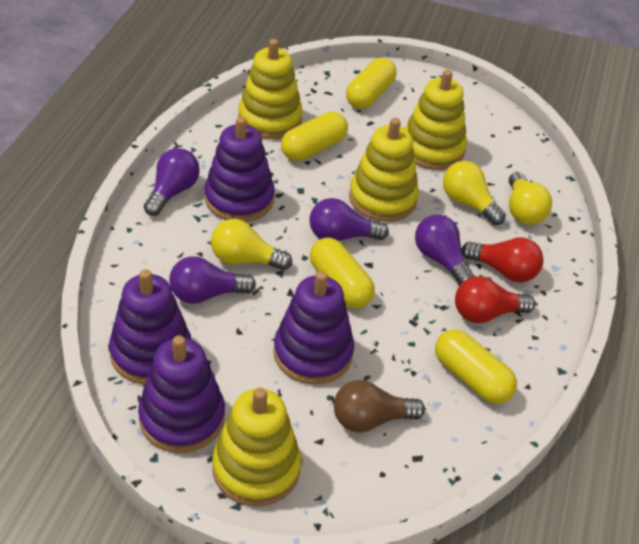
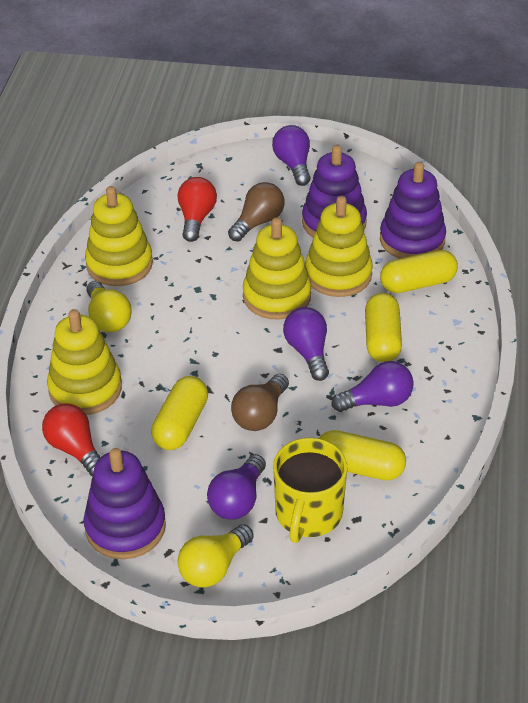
brown light bulb: [334,380,425,433] = 1 -> [228,182,285,242] [231,374,289,431] = 2
purple stacking toy: [109,269,191,385] [138,335,225,453] [204,117,275,222] [274,271,354,385] = 4 -> [84,448,166,559] [302,145,367,237] [380,162,446,259] = 3
yellow light bulb: [211,219,292,270] [443,161,506,225] [509,172,552,225] = 3 -> [87,281,132,332] [178,524,254,588] = 2
yellow mug: none = 0 -> [273,438,348,543] = 1

